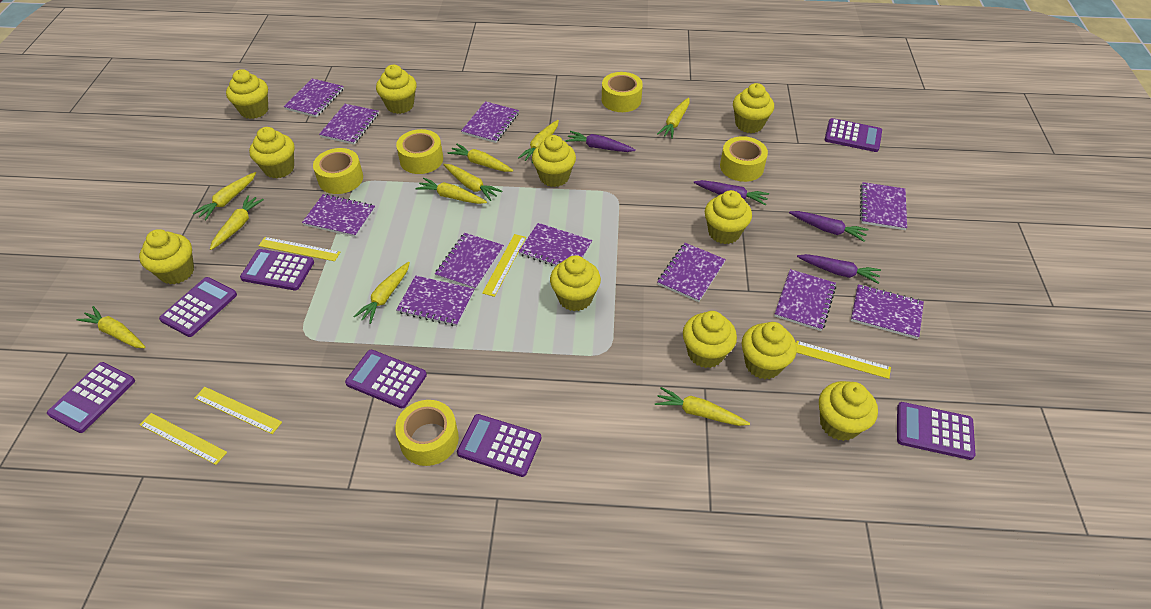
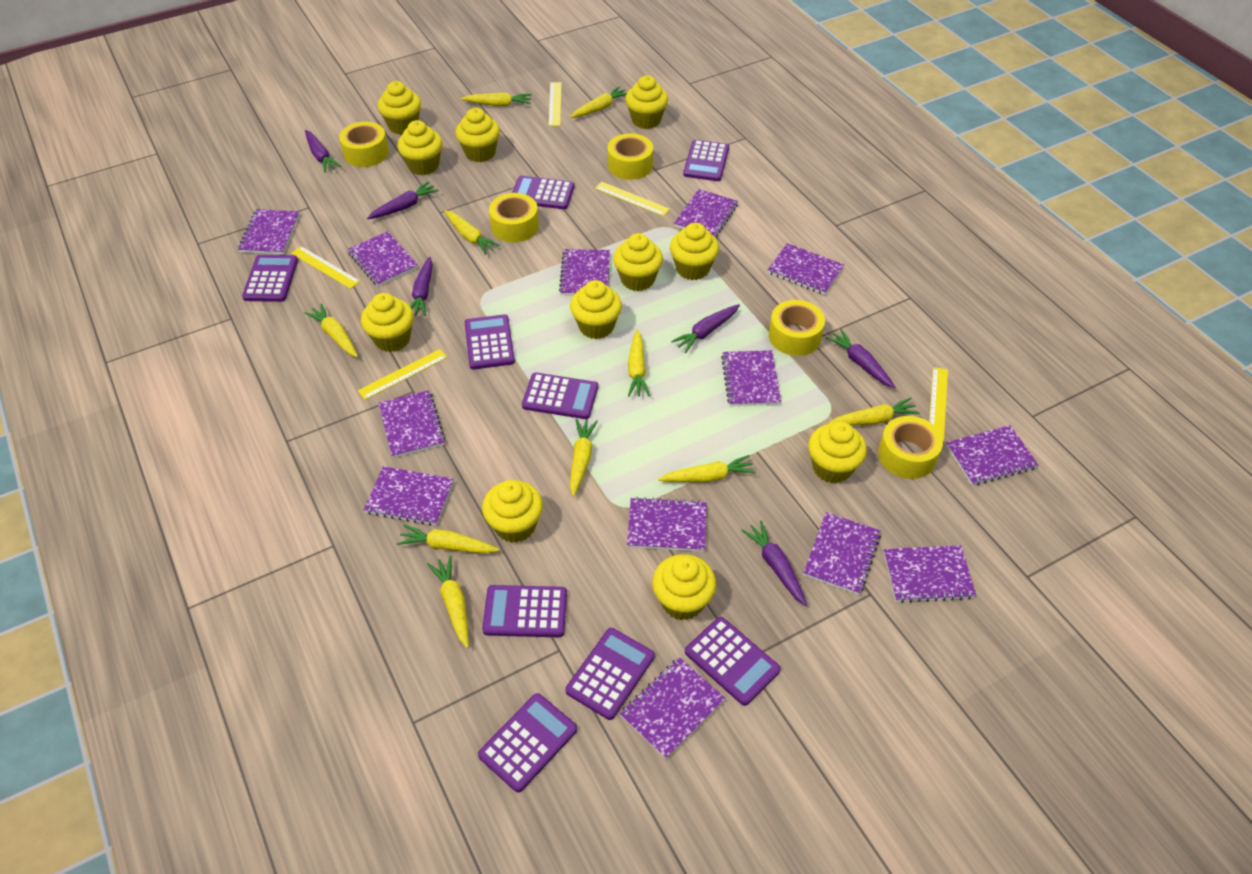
purple calculator: [47,362,135,433] [159,277,237,337] [240,249,314,290] [345,350,427,408] [457,414,541,477] [825,118,882,152] [897,402,975,460] = 7 -> [242,255,298,302] [465,314,515,369] [478,693,577,793] [482,585,567,637] [512,176,575,209] [522,373,598,419] [565,628,655,720] [683,140,729,181] [685,617,781,706] = 9
purple carrot: [565,131,636,152] [694,180,769,206] [789,211,869,242] [797,254,881,284] = 4 -> [305,130,342,173] [367,181,439,219] [410,257,433,316] [671,304,740,353] [741,521,807,606] [826,329,895,388] = 6
purple notebook: [284,78,344,117] [302,194,375,237] [319,104,379,145] [396,276,474,326] [435,233,504,290] [461,101,519,143] [518,223,592,267] [657,243,726,302] [774,269,836,331] [851,284,924,339] [860,182,907,230] = 11 -> [238,209,300,254] [347,231,418,286] [364,466,453,526] [379,390,445,458] [559,249,610,296] [620,657,726,759] [627,497,707,552] [674,189,738,237] [721,350,781,406] [768,243,844,295] [803,512,881,595] [884,545,976,603] [946,425,1039,486] = 13

